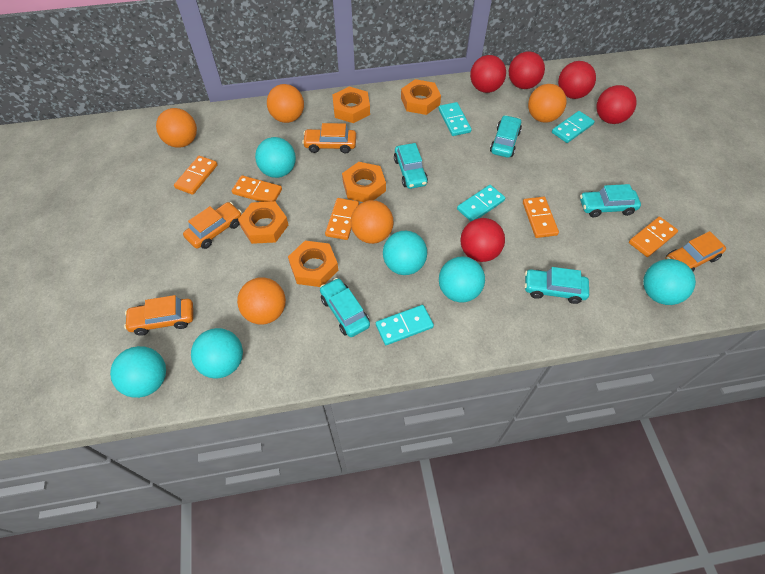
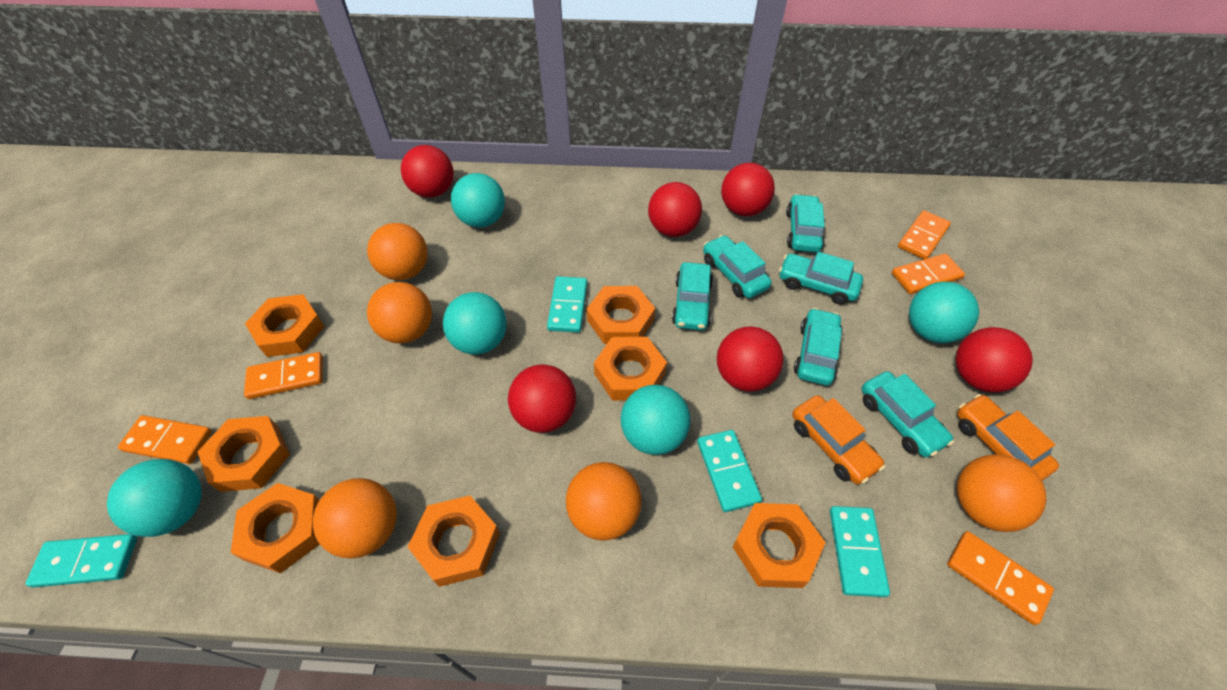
orange car: [124,295,193,336] [183,202,242,249] [302,123,356,153] [665,231,726,271] = 4 -> [792,395,885,484] [957,394,1059,481] = 2
orange nut: [238,201,288,244] [288,241,338,287] [332,87,370,123] [342,162,386,202] [401,79,441,115] = 5 -> [198,416,290,492] [231,483,320,574] [245,294,325,357] [408,496,500,587] [587,286,655,344] [594,337,667,401] [733,503,826,588] = 7
red ball: [460,218,505,262] [470,55,506,93] [509,51,545,89] [558,61,596,99] [597,85,637,124] = 5 -> [401,145,454,198] [508,364,576,433] [648,182,702,237] [717,327,783,392] [721,163,775,216] [956,327,1033,393] = 6
turquoise ball: [110,346,166,398] [191,328,243,378] [255,137,296,178] [383,231,427,275] [439,257,485,302] [643,259,696,305] = 6 -> [107,459,202,537] [443,292,507,355] [451,173,505,228] [620,385,691,455] [909,282,979,343] = 5
turquoise car: [320,278,370,337] [394,143,428,189] [490,115,522,158] [524,267,589,304] [580,184,641,217] = 5 -> [672,262,713,330] [703,235,772,298] [779,252,863,305] [786,194,825,253] [794,308,843,386] [862,371,954,457] = 6

